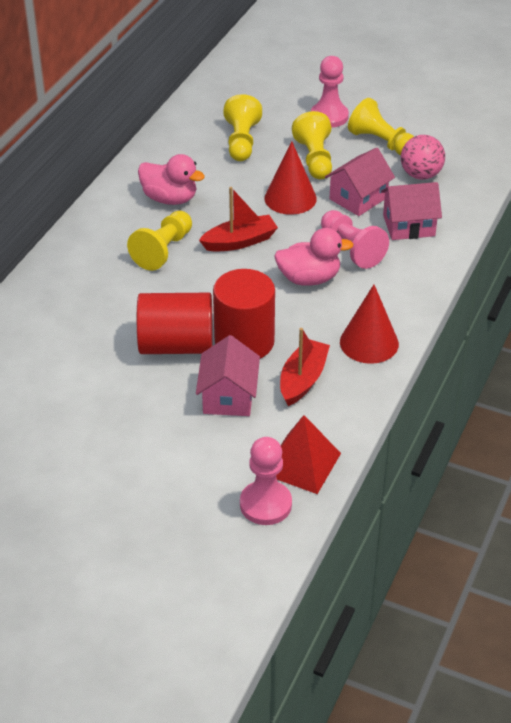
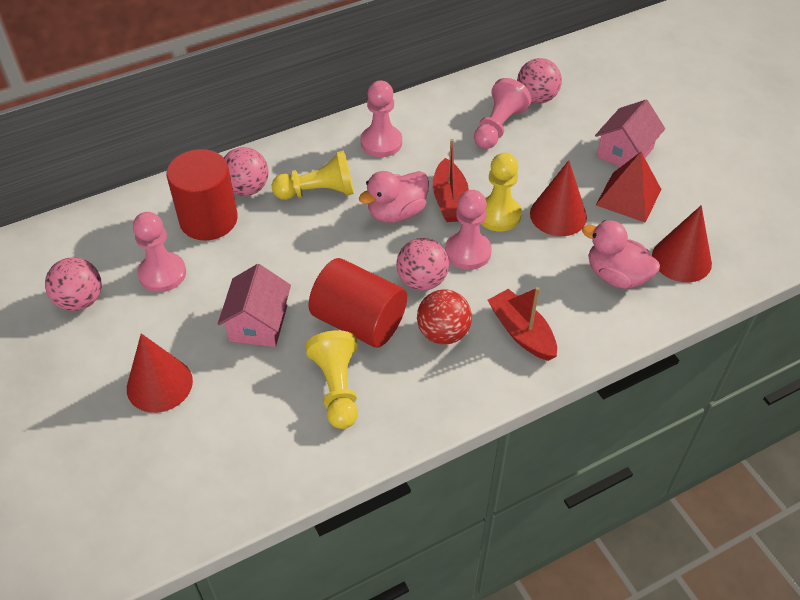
pink ball: [401,135,445,180] = 1 -> [45,257,102,311] [224,147,269,196] [396,238,449,291] [517,58,562,104] = 4
pink house: [196,335,260,416] [325,148,395,216] [381,182,442,240] = 3 -> [218,264,291,347] [595,100,665,167] = 2
pink pawn: [240,437,292,525] [311,56,349,128] [321,210,389,269] = 3 -> [133,212,186,292] [361,81,402,157] [445,190,492,270] [474,78,532,149] = 4
red ball: none = 0 -> [417,289,472,345] = 1
red cone: [264,141,317,215] [340,285,399,364] = 2 -> [127,333,193,413] [530,160,587,236] [652,205,712,282] = 3
yellow pawn: [127,211,192,271] [223,94,262,161] [292,111,332,179] [348,98,414,155] = 4 -> [272,150,354,200] [305,330,358,429] [481,152,522,232] = 3

